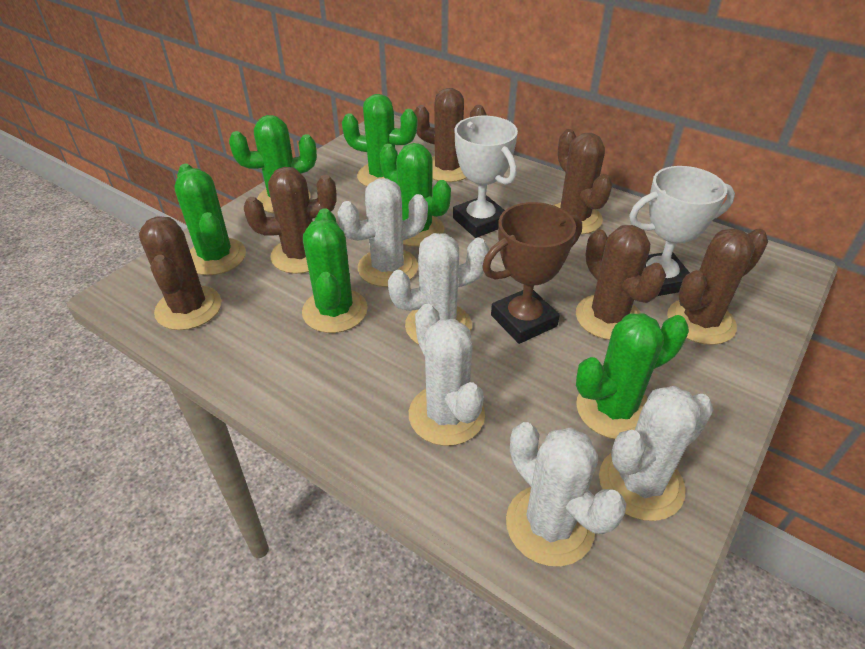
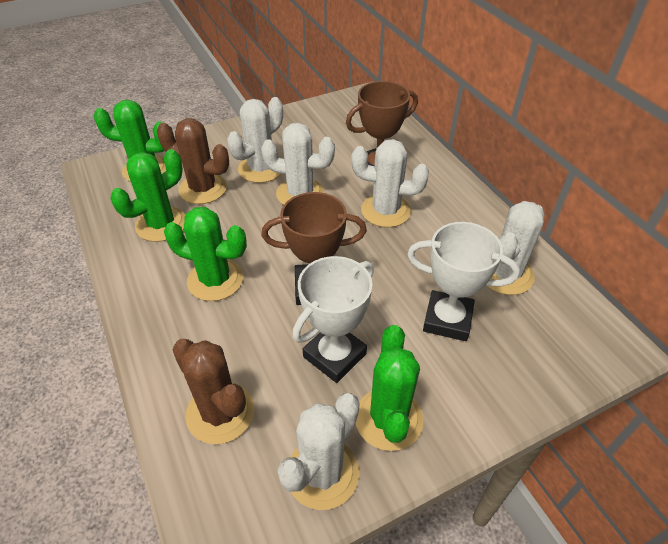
brown cactus: [139,216,222,330] [244,167,337,274] [414,88,487,182] [554,129,613,234] [576,225,666,340] [667,229,768,345] = 6 -> [157,118,229,204] [172,339,254,444] = 2
brown trophy: [482,202,582,344] = 1 -> [261,192,367,305] [346,81,418,166] = 2
green cactus: [174,164,246,275] [229,115,317,214] [302,208,368,333] [342,94,417,187] [380,143,451,246] [576,313,689,439] = 6 -> [93,100,166,182] [110,149,186,242] [164,207,247,301] [356,325,424,451] = 4

